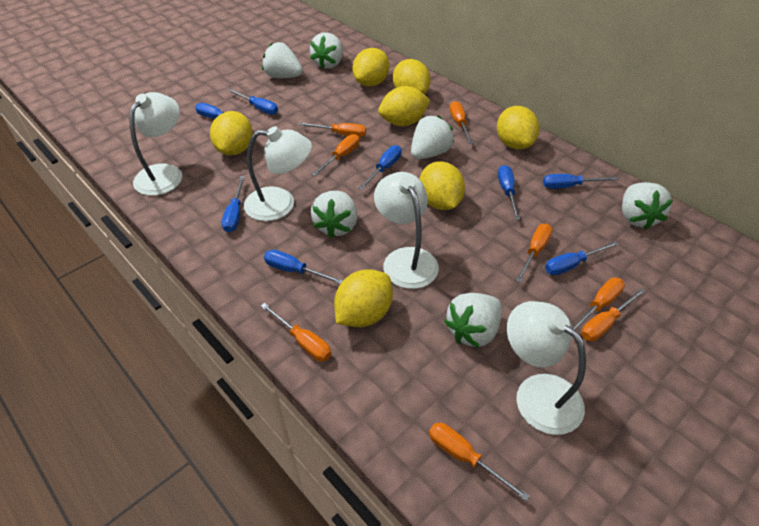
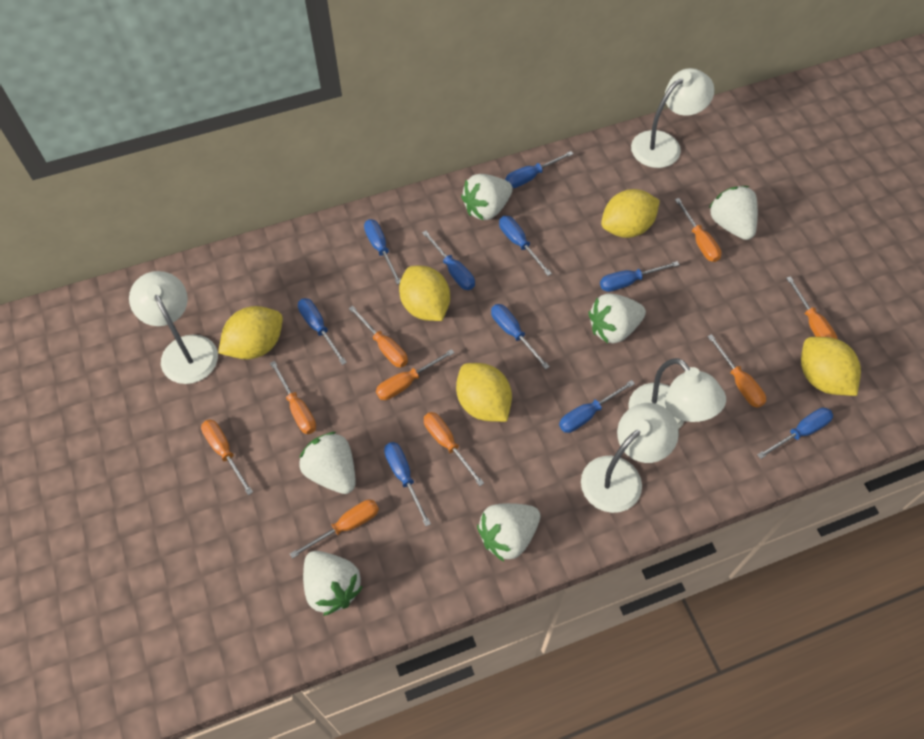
blue screwdriver: [195,103,252,125] [222,176,245,233] [228,89,278,115] [264,250,343,284] [358,145,402,190] [498,165,520,220] [543,174,619,189] [545,241,618,275] = 8 -> [298,298,347,365] [364,219,401,285] [384,442,431,526] [422,231,475,290] [491,304,550,370] [499,216,552,276] [505,151,573,188] [559,380,635,433] [600,261,679,292] [757,408,833,459] = 10
orange screwdriver: [261,303,331,362] [299,123,366,137] [312,134,359,176] [429,423,530,501] [450,101,473,144] [515,223,553,282] [572,278,625,331] [581,288,645,341] = 8 -> [201,419,253,495] [270,361,316,434] [290,500,379,559] [349,306,408,368] [376,349,454,400] [424,412,484,486] [675,198,722,262] [707,334,766,408] [786,276,838,339] = 9
yellow lemon: [210,111,253,155] [334,269,393,327] [352,48,390,86] [378,86,430,126] [393,59,431,94] [419,161,465,210] [497,106,539,149] = 7 -> [218,306,283,359] [399,266,450,321] [456,363,512,422] [601,189,660,238] [801,337,861,396] = 5

